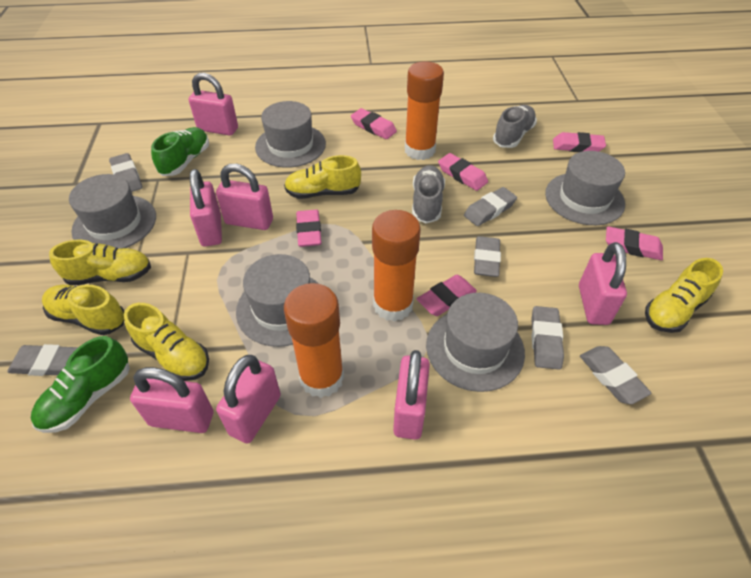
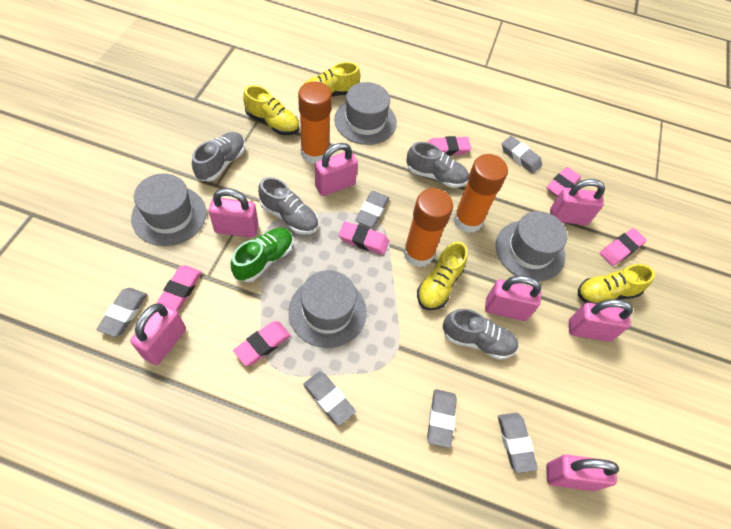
green shoe: [31,336,130,433] [151,127,209,176] = 2 -> [231,228,293,282] = 1
grey hat: [69,174,156,249] [236,254,319,347] [255,101,326,168] [426,293,525,392] [545,151,625,225] = 5 -> [131,173,206,246] [289,270,367,348] [334,82,397,145] [496,211,567,282] = 4
grey shoe: [412,165,445,223] [493,105,537,148] = 2 -> [192,132,245,182] [258,177,318,235] [406,142,469,188] [443,309,518,360] = 4
yellow shoe: [42,285,125,335] [49,240,151,285] [124,303,209,381] [284,155,361,199] [645,258,723,333] = 5 -> [243,85,299,135] [303,62,361,97] [417,241,468,310] [578,264,655,304] = 4

